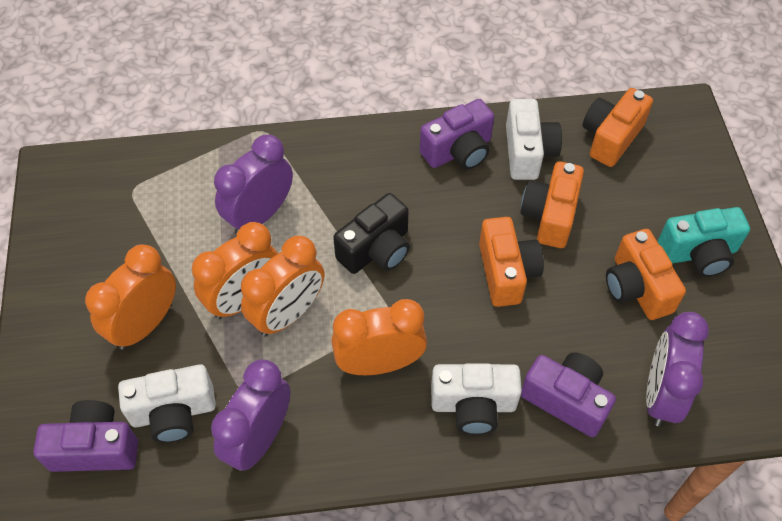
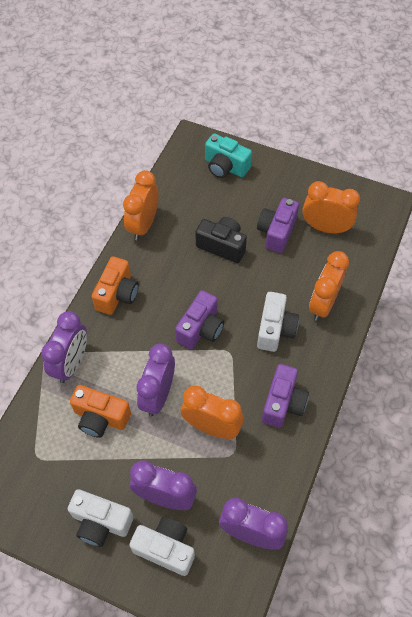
orange camera: [479,217,544,307] [520,161,584,248] [582,88,653,167] [606,229,686,320] = 4 -> [70,385,131,438] [92,256,139,315] = 2
purple clock: [211,359,291,471] [214,135,293,234] [646,312,709,427] = 3 -> [41,311,87,383] [130,460,197,510] [137,344,175,416] [219,498,288,550] = 4

